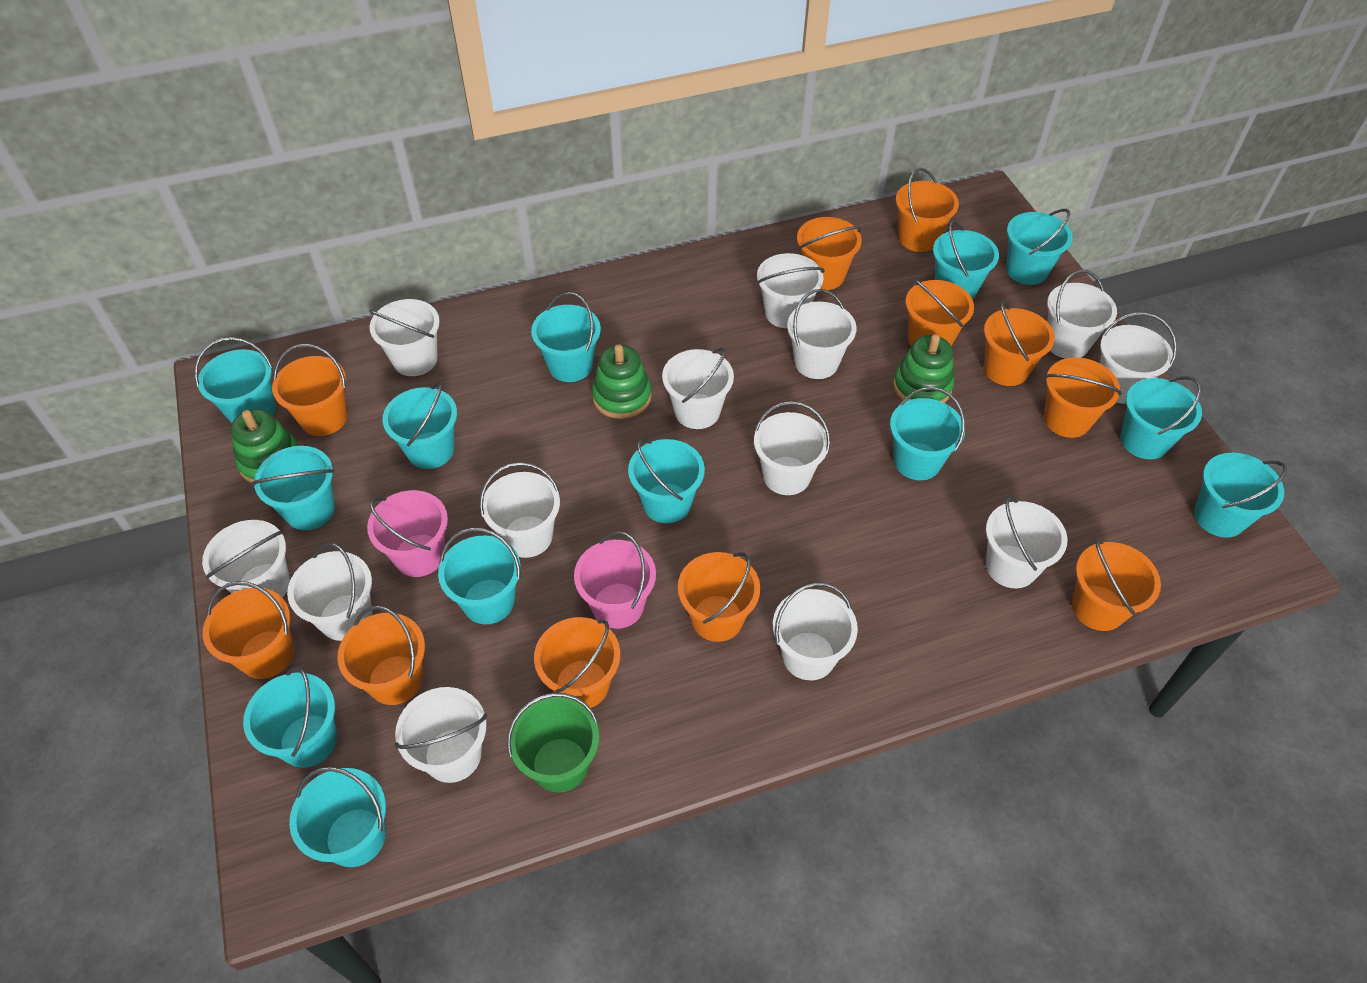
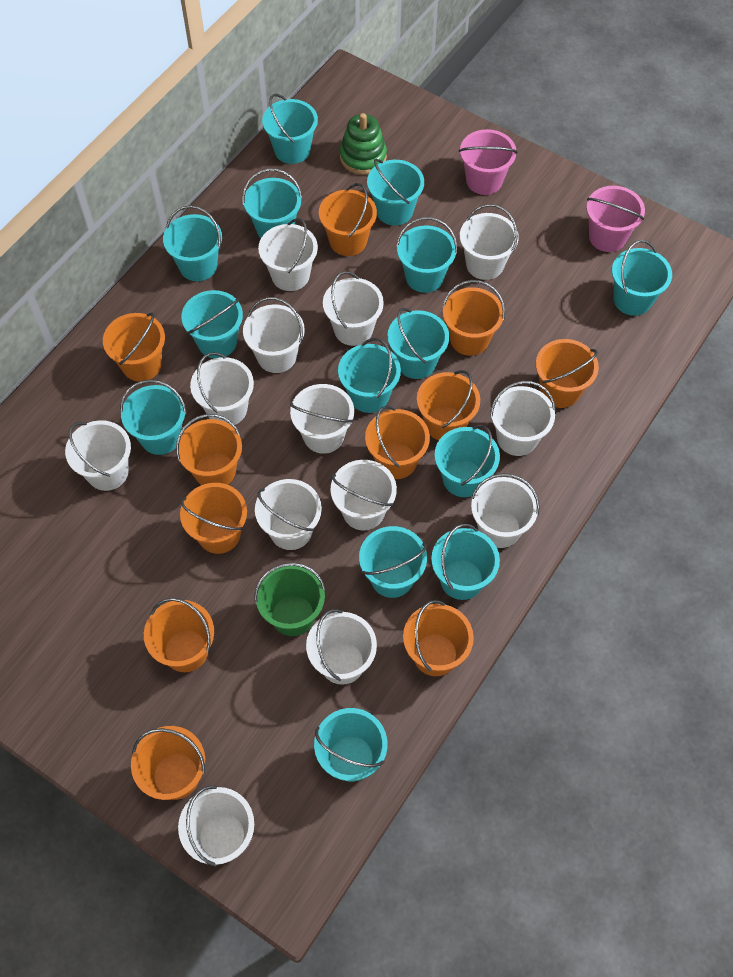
green stacking toy: [231,409,299,483] [592,344,652,419] [893,334,954,403] = 3 -> [340,113,387,175] = 1
turquoise bucket: [194,337,276,423] [243,666,337,768] [251,446,335,530] [289,767,386,867] [382,382,457,469] [438,528,521,624] [531,292,601,382] [628,439,705,524] [890,387,965,480] [933,220,999,299] [1006,209,1073,285] [1120,376,1202,459] [1194,453,1287,538] = 13 -> [120,380,187,455] [163,205,222,281] [181,290,243,358] [242,168,302,239] [262,94,318,164] [314,708,387,782] [338,338,401,413] [359,526,427,598] [367,159,424,226] [388,308,449,379] [396,217,457,293] [431,524,500,600] [435,425,500,497] [612,240,672,316] = 14

